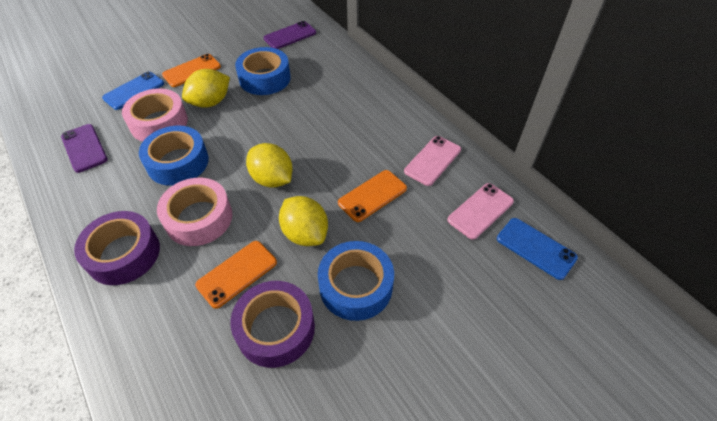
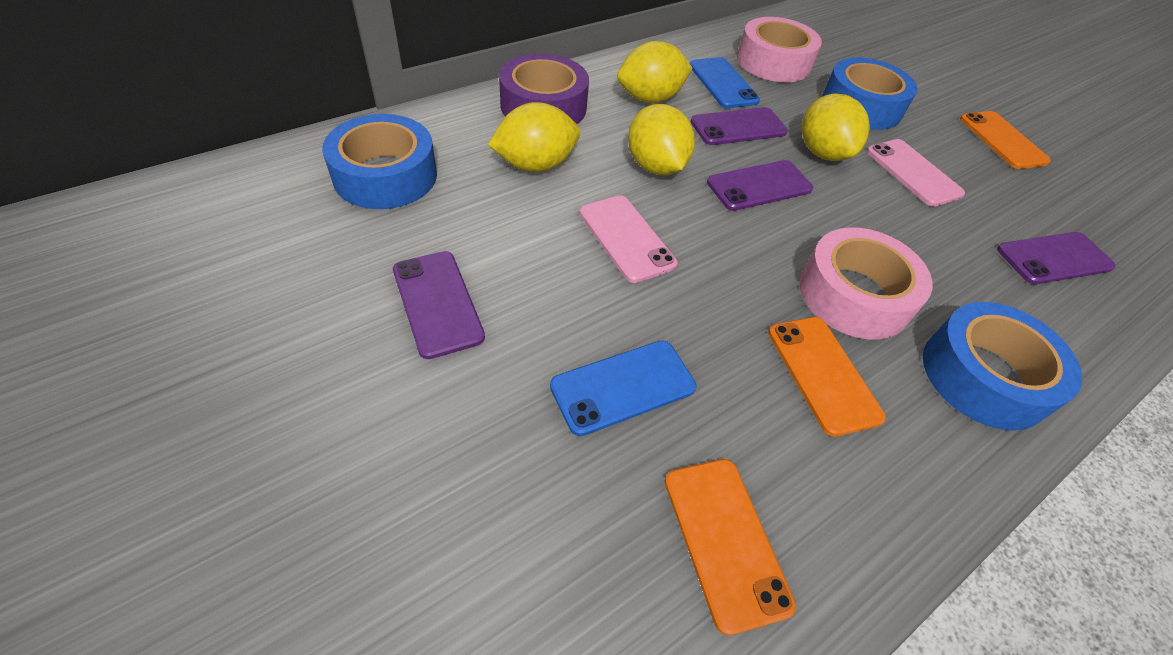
purple phone: [61,124,108,173] [264,21,316,49] = 2 -> [393,251,485,359] [690,107,788,145] [707,160,813,211] [997,232,1116,284] = 4
purple tape: [74,211,160,285] [230,281,315,368] = 2 -> [499,53,589,124] = 1
yellow lemon: [182,69,230,108] [246,143,293,188] [279,196,328,246] = 3 -> [488,102,580,172] [617,41,692,103] [628,104,695,175] [802,93,870,161] = 4

